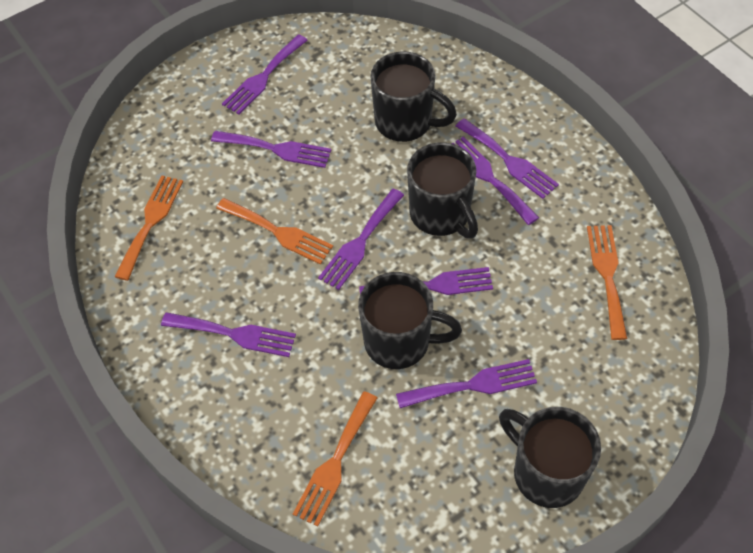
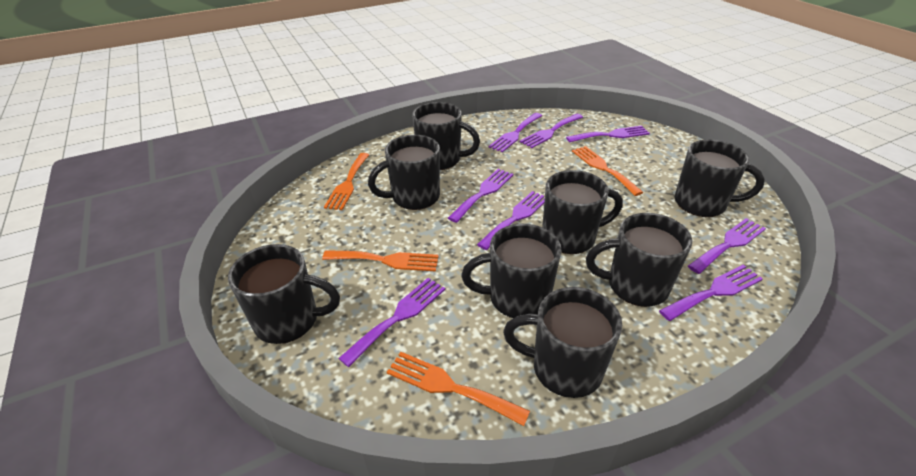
black mug: [358,272,462,369] [371,51,457,142] [407,142,478,238] [499,407,601,508] = 4 -> [228,244,340,344] [368,135,440,210] [412,102,480,170] [461,224,562,318] [503,287,622,398] [542,170,623,254] [586,213,692,307] [675,140,765,217] = 8

